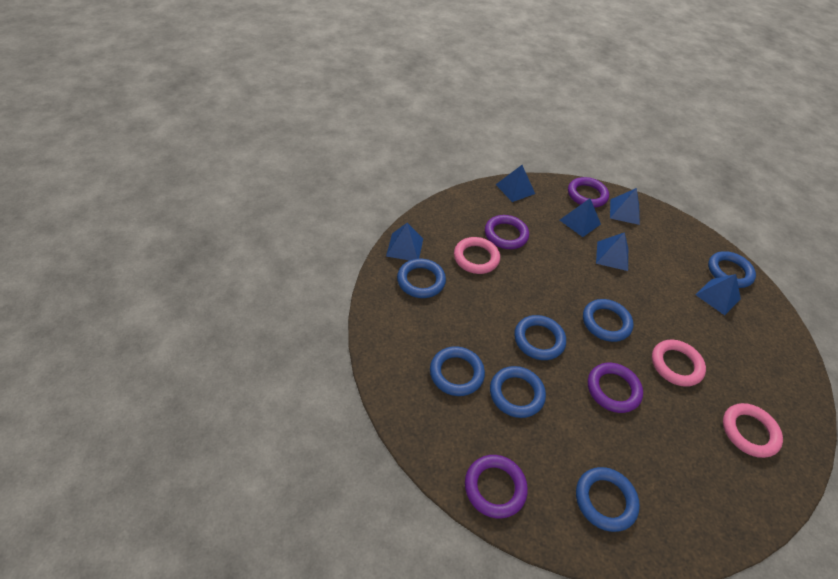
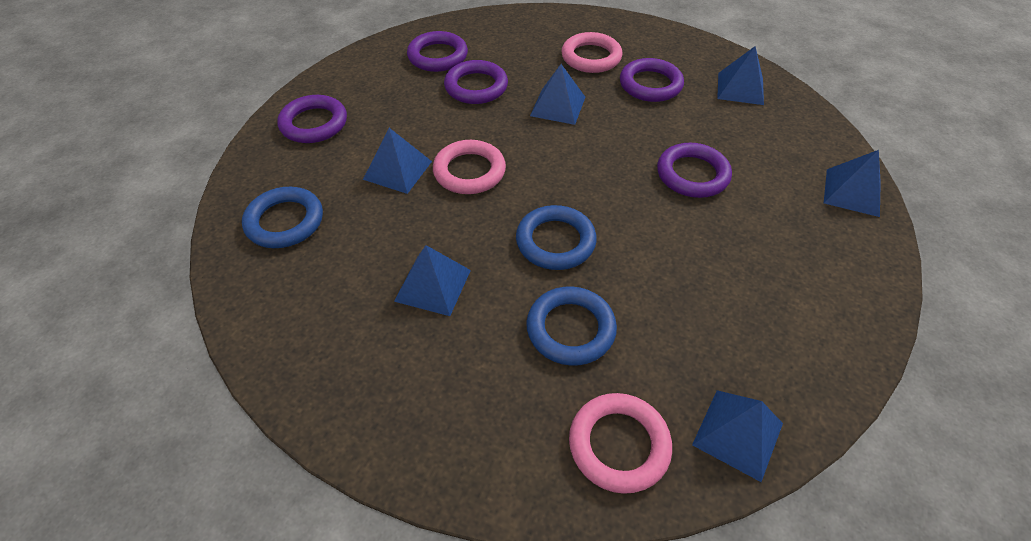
blue ring: [397,259,446,298] [430,346,485,396] [490,366,546,418] [514,315,566,360] [576,467,640,532] [583,299,634,342] [708,251,756,288] = 7 -> [242,187,323,248] [516,205,597,270] [526,286,617,366] = 3
purple ring: [465,455,528,518] [485,215,529,249] [568,177,609,208] [588,363,643,413] = 4 -> [277,95,347,143] [407,31,468,72] [444,60,508,104] [620,58,684,102] [657,143,732,198] = 5

